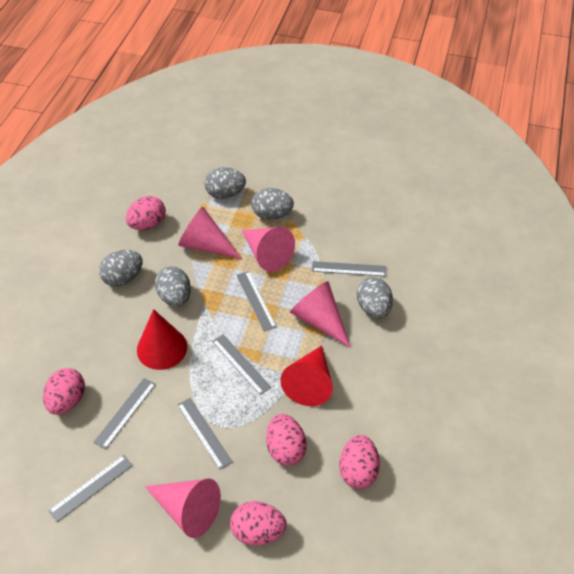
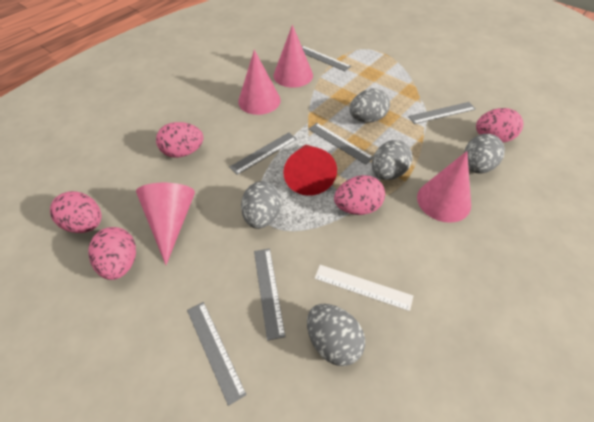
red cone: [137,309,187,370] [280,346,333,406] = 2 -> [283,144,337,196] = 1
white ruler: none = 0 -> [314,265,413,311] = 1

